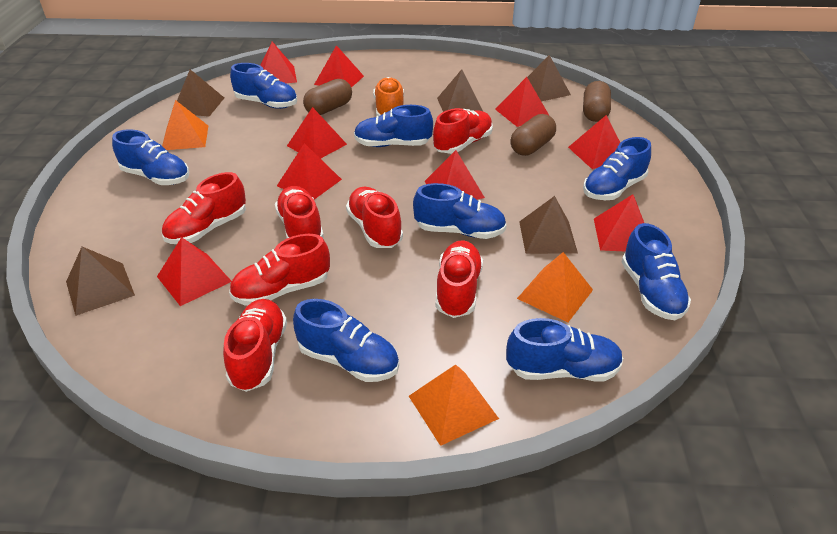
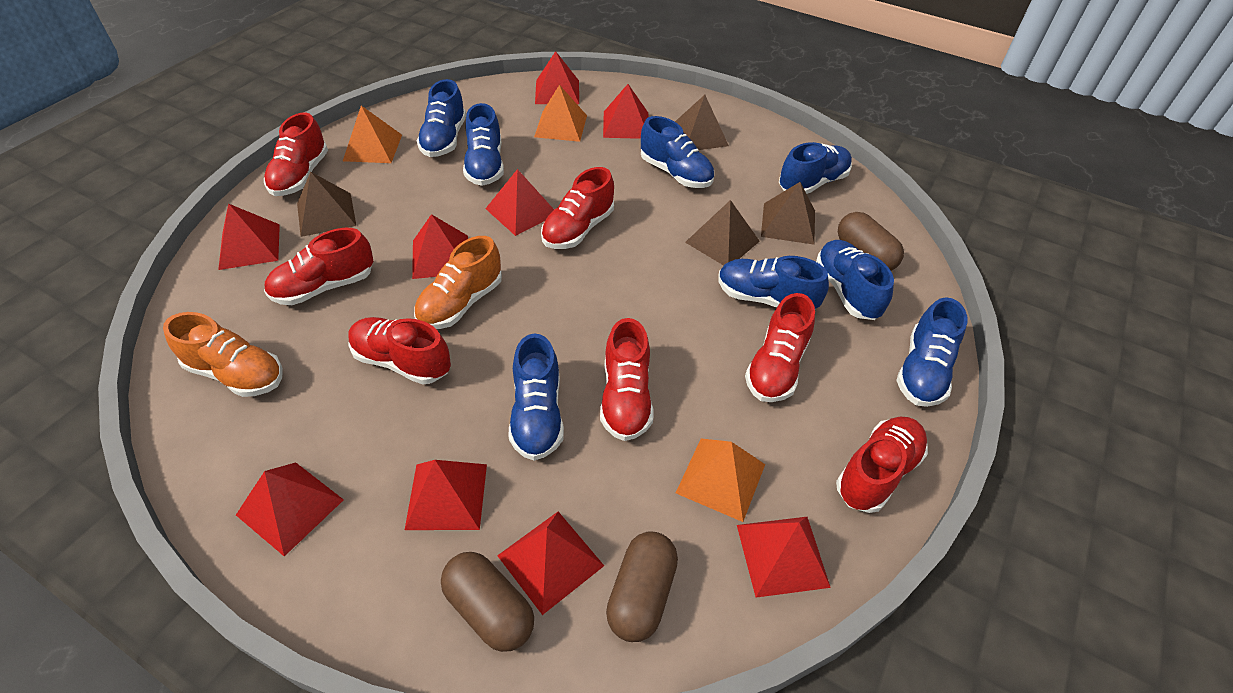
brown pyramid: [66,247,135,316] [177,69,224,117] [437,69,483,112] [519,196,578,254] [527,55,571,102] = 5 -> [297,172,356,237] [675,95,729,150] [685,200,760,266] [761,182,815,245] = 4
orange shoe: [373,77,404,116] = 1 -> [163,312,283,397] [414,236,502,329] = 2

